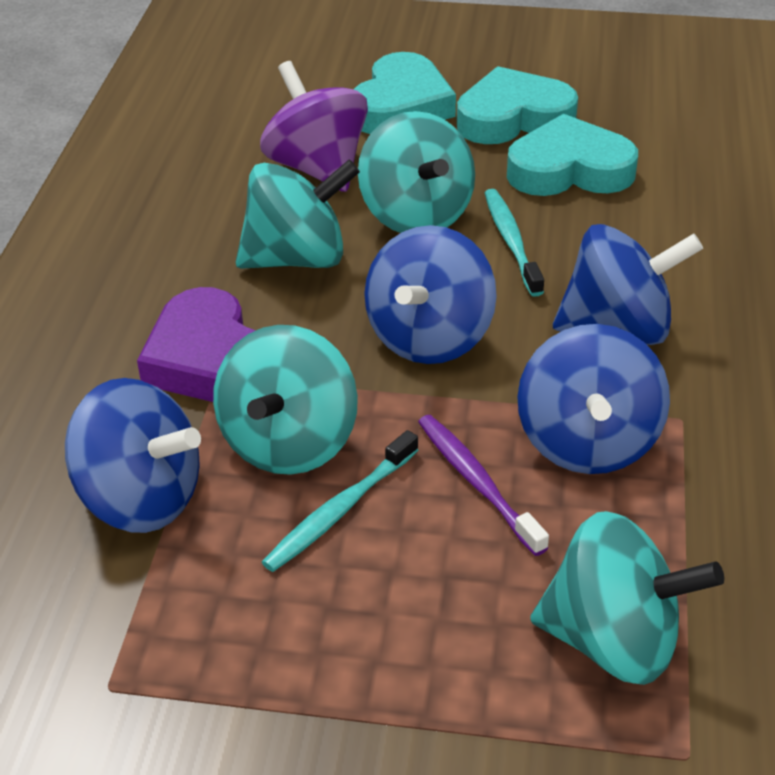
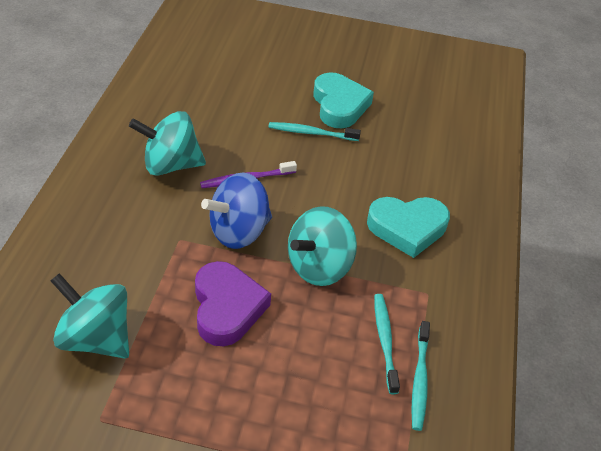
blue spinning top: [65,378,201,533] [364,225,497,364] [517,324,670,474] [553,224,703,345] = 4 -> [201,172,272,249] = 1
purple spinning top: [260,61,368,192] = 1 -> none = 0
turquoise heart: [353,52,456,134] [457,66,578,144] [507,114,638,196] = 3 -> [313,72,374,128] [367,197,450,258] = 2
turquoise spinning top: [213,325,358,475] [236,159,360,269] [358,111,475,233] [530,511,724,685] = 4 -> [51,273,129,359] [129,111,206,176] [288,206,357,286] = 3
turquoise toothbrush: [262,430,419,572] [485,189,544,297] = 2 -> [269,122,361,141] [374,294,400,394] [411,321,430,431] = 3

